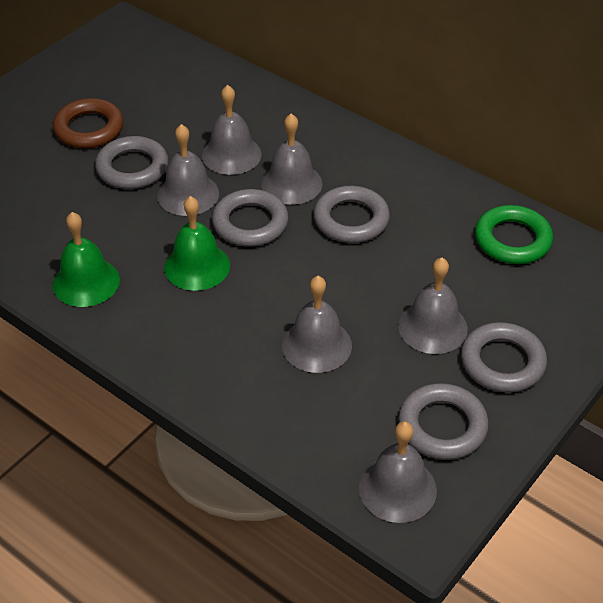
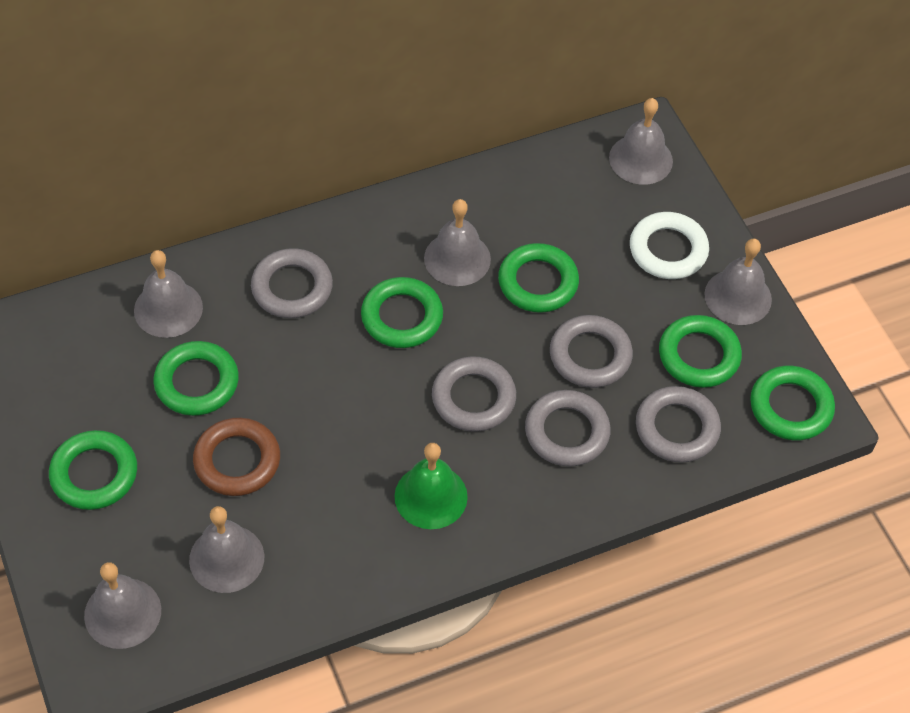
green bell: [53,212,120,307] [164,196,230,291] = 2 -> [395,443,468,529] = 1
green ring: [475,205,553,264] = 1 -> [49,430,137,510] [153,341,239,416] [361,277,443,348] [498,243,579,313] [659,315,742,388] [750,366,835,440] = 6
white ring: none = 0 -> [630,212,709,279] = 1

